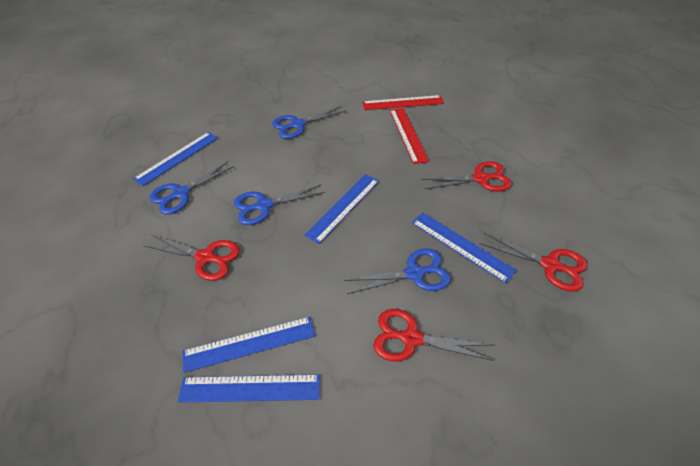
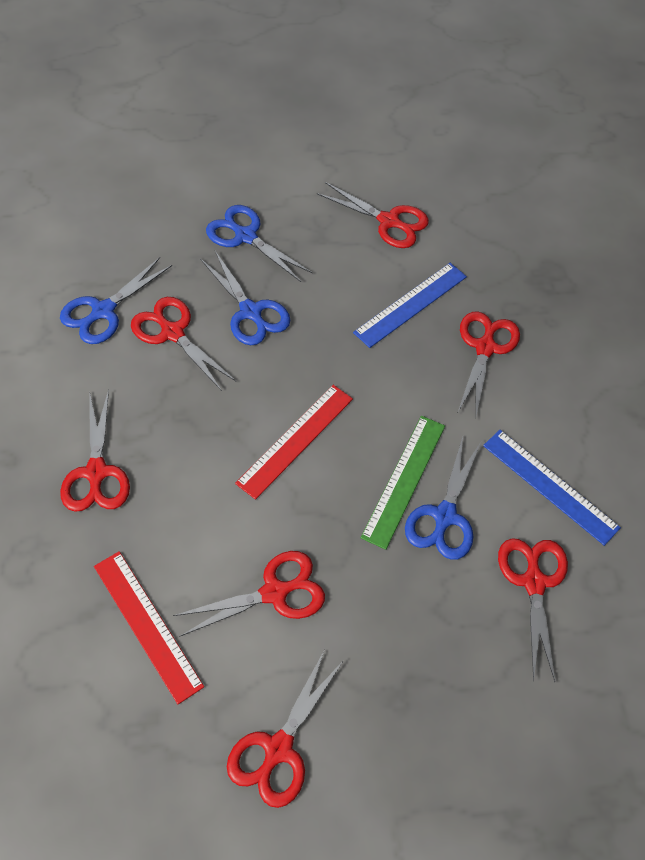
blue ruler: [133,132,218,186] [177,375,320,403] [182,316,315,373] [304,174,379,244] [412,213,517,283] = 5 -> [353,263,467,348] [483,430,621,546] = 2
green ruler: none = 0 -> [361,416,445,550] = 1
red scissors: [144,234,240,281] [374,309,494,362] [422,161,512,191] [480,233,588,292] = 4 -> [60,389,130,512] [131,297,236,391] [173,551,325,637] [227,649,344,808] [317,182,429,248] [458,311,520,420] [498,538,568,682] = 7

